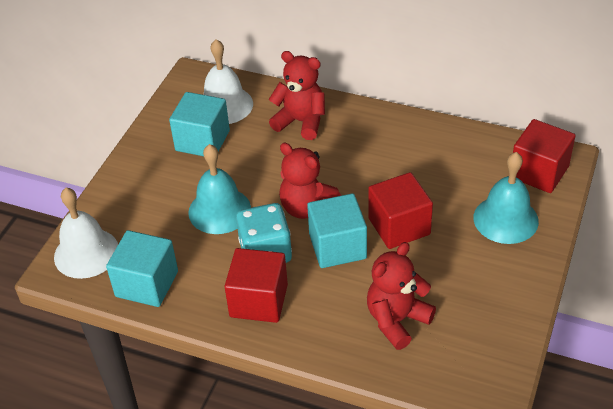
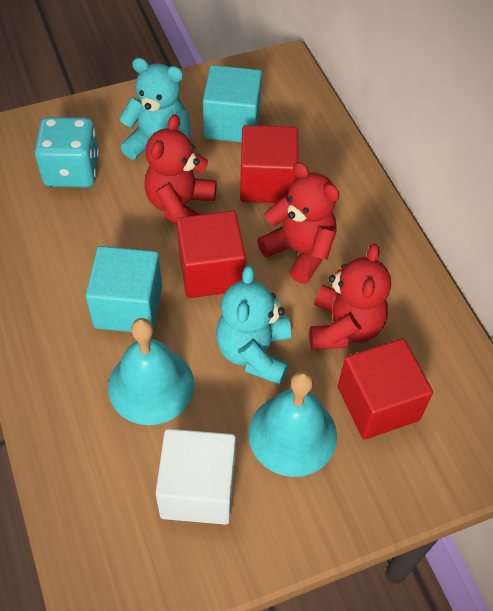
turquoise cube: [106,230,178,307] [169,92,230,156] [307,193,367,268] = 3 -> [85,246,162,332] [203,65,262,142] = 2
turquoise teddy bear: none = 0 -> [119,58,190,159] [216,265,291,385] = 2
white bell: [54,188,118,279] [203,39,253,124] = 2 -> none = 0
white cube: none = 0 -> [155,429,236,525] = 1

